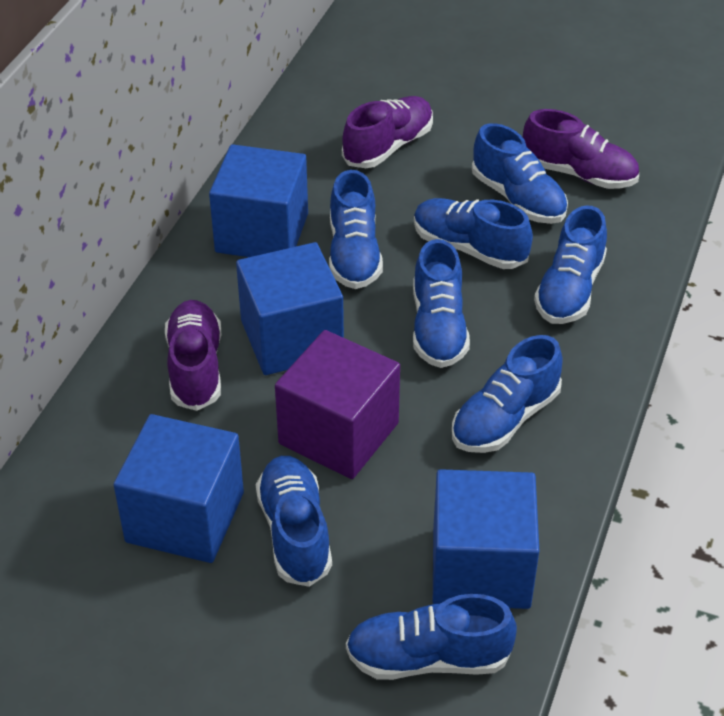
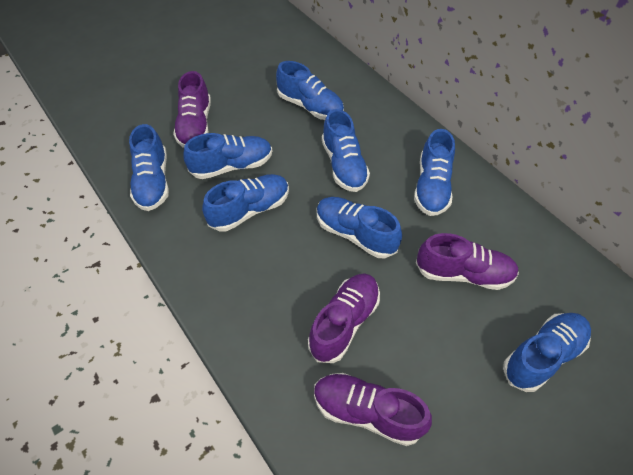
blue cube: [114,414,244,563] [209,144,308,257] [236,242,344,375] [433,469,539,609] = 4 -> none = 0
purple cube: [275,330,400,479] = 1 -> none = 0
purple shoe: [165,300,221,411] [342,96,433,168] [523,109,639,189] = 3 -> [173,71,211,148] [308,273,380,363] [314,373,432,446] [416,233,519,290] = 4

